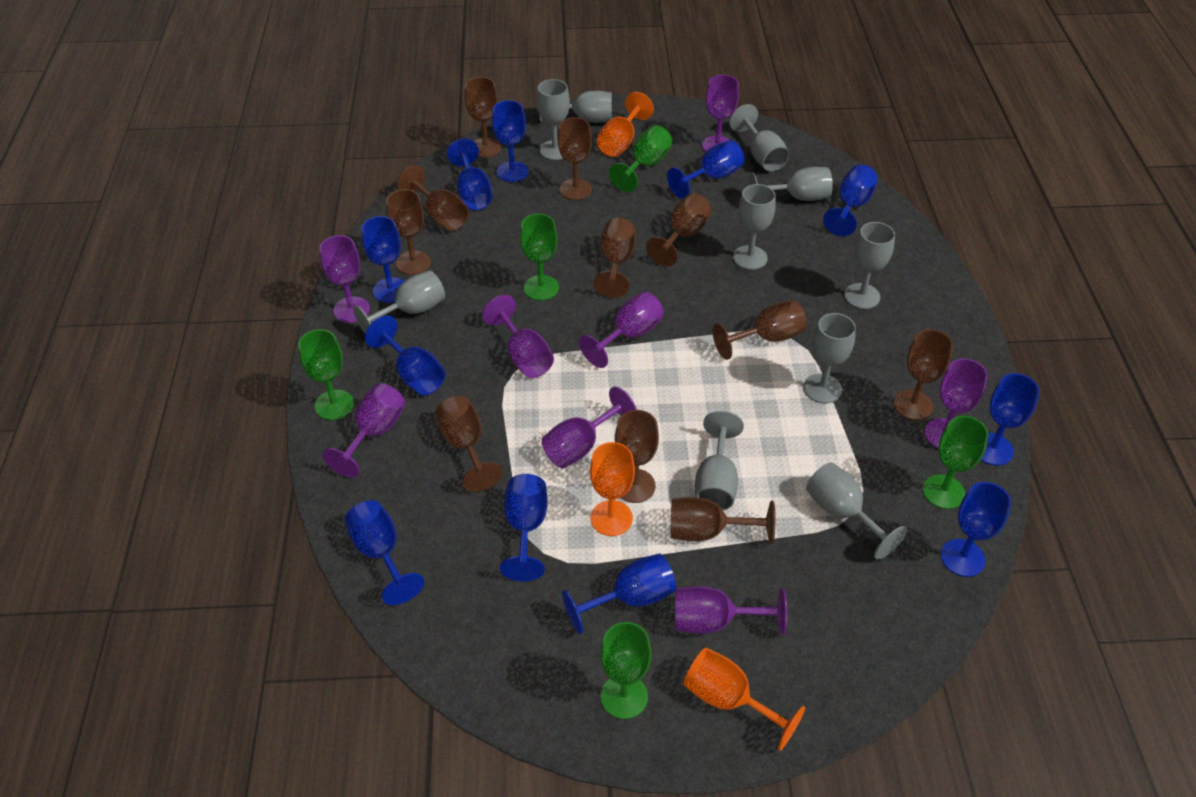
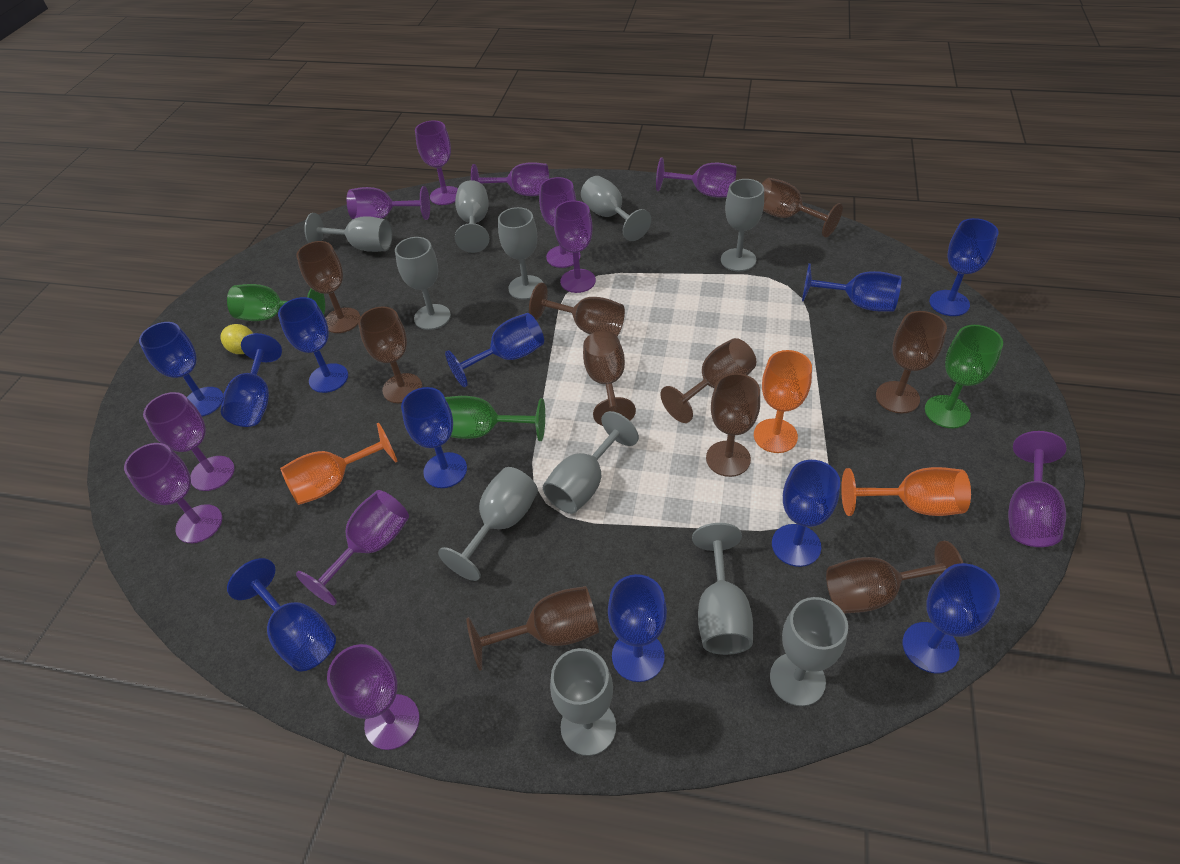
brown goblet: [386,189,431,275] [397,165,469,231] [436,396,503,492] [465,77,501,158] [558,117,592,200] [594,218,636,298] [615,410,659,503] [646,193,712,266] [671,497,776,544] [713,300,807,360] [894,329,953,420] = 11 -> [296,241,360,333] [358,307,422,403] [466,586,599,671] [529,283,625,336] [583,331,636,426] [660,338,756,423] [706,373,760,477] [762,178,843,238] [826,541,963,614] [876,311,947,413] = 10
green goblet: [298,329,354,420] [520,214,559,301] [600,622,652,719] [609,125,672,192] [923,416,989,509] = 5 -> [227,284,325,321] [445,396,545,441] [925,325,1003,428] = 3
grey goblet: [353,270,445,334] [537,79,570,160] [539,91,612,123] [695,411,744,510] [729,104,789,172] [733,184,776,270] [749,167,833,201] [803,313,856,403] [806,462,908,560] [844,222,895,309] = 10 -> [304,213,392,252] [395,237,451,330] [438,467,538,581] [455,180,489,253] [498,207,543,300] [543,411,639,514] [550,648,616,756] [581,176,651,241] [692,523,753,655] [721,179,764,271] [770,597,848,706] = 11
purple goblet: [319,235,370,323] [322,383,405,478] [482,295,554,378] [542,387,637,468] [579,291,664,368] [675,586,787,635] [702,75,739,151] [925,358,988,448] = 8 -> [124,443,222,543] [143,392,235,491] [296,490,409,605] [327,644,419,750] [347,186,430,220] [415,121,458,205] [471,162,549,196] [539,177,581,268] [554,200,596,293] [656,158,737,198] [1008,431,1067,547] = 11
yellow lemon: none = 0 -> [220,324,253,354] = 1

